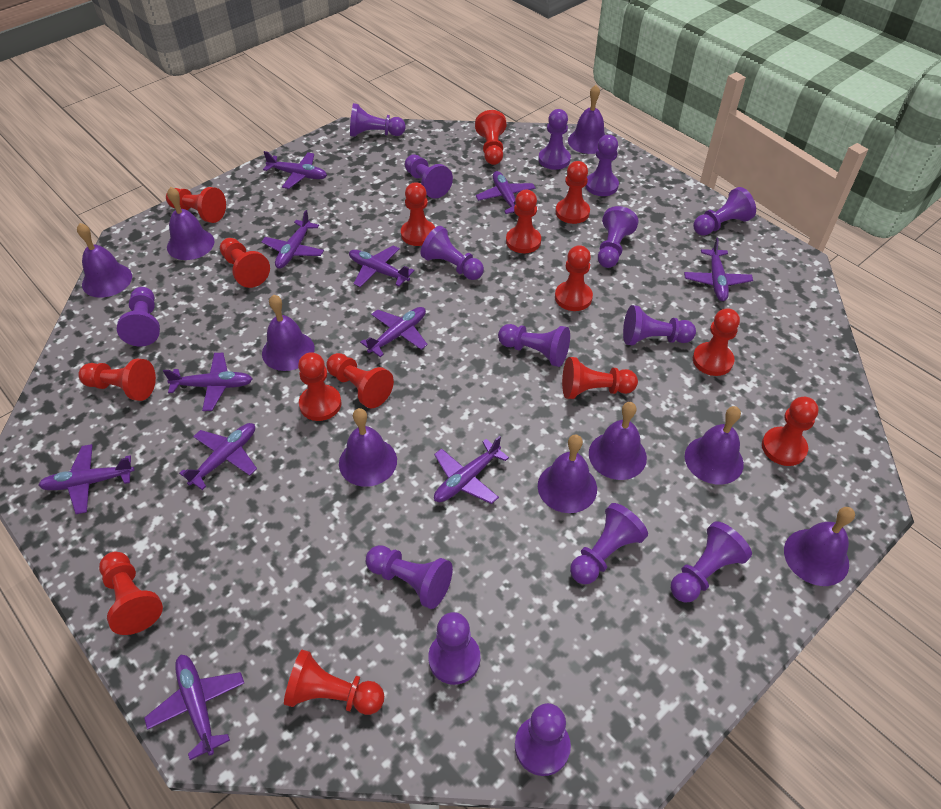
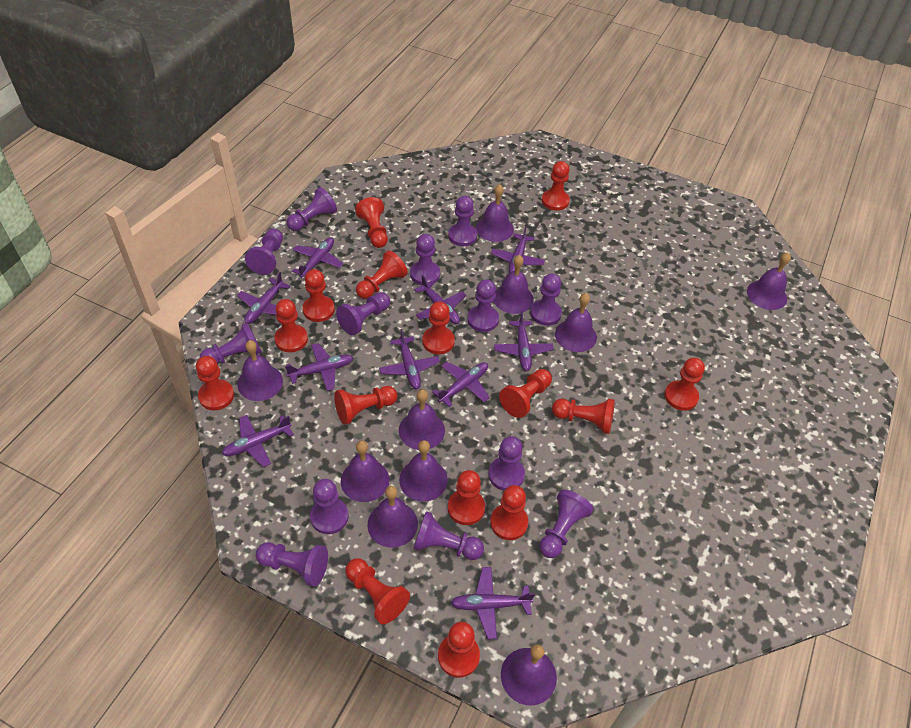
purple bell: [77,223,132,298] [167,187,215,260] [262,294,315,371] [339,408,397,487] [538,434,597,513] [568,85,605,154] [589,402,647,480] [685,406,744,485] [784,507,855,586] = 9 -> [237,340,283,401] [341,441,389,502] [368,486,418,547] [399,389,445,450] [399,440,448,502] [476,184,514,242] [494,255,534,314] [501,644,557,705] [555,293,597,352] [747,252,791,310] = 10
purple pawn: [117,287,160,346] [350,103,406,137] [366,545,453,609] [405,154,453,198] [420,226,484,280] [428,612,480,685] [498,324,570,367] [515,703,571,776] [538,109,571,170] [570,503,648,585] [585,135,619,196] [598,206,639,268] [623,305,696,345] [671,521,752,603] [693,187,756,236] = 15 -> [200,323,262,364] [245,229,283,275] [256,542,328,587] [287,187,337,231] [310,479,349,534] [336,292,390,335] [410,234,440,285] [413,511,484,560] [448,196,477,246] [467,279,499,332] [488,436,525,491] [530,273,562,326] [539,490,594,558] = 13
purple plane: [38,444,135,514] [144,655,244,760] [163,353,252,411] [179,423,257,490] [261,210,324,269] [263,151,327,189] [349,245,415,287] [360,307,428,357] [434,436,509,504] [476,171,536,214] [684,238,753,301] = 11 -> [222,415,294,467] [237,272,290,324] [285,343,353,391] [292,237,344,278] [379,329,440,389] [414,275,466,324] [432,362,490,407] [451,567,535,639] [491,226,545,273] [494,311,554,371] = 10

